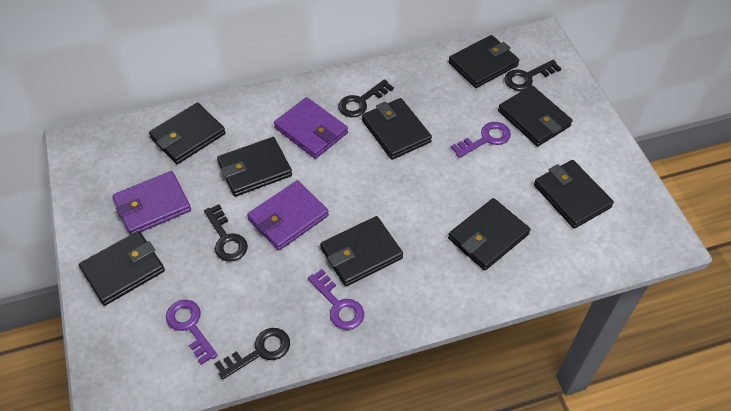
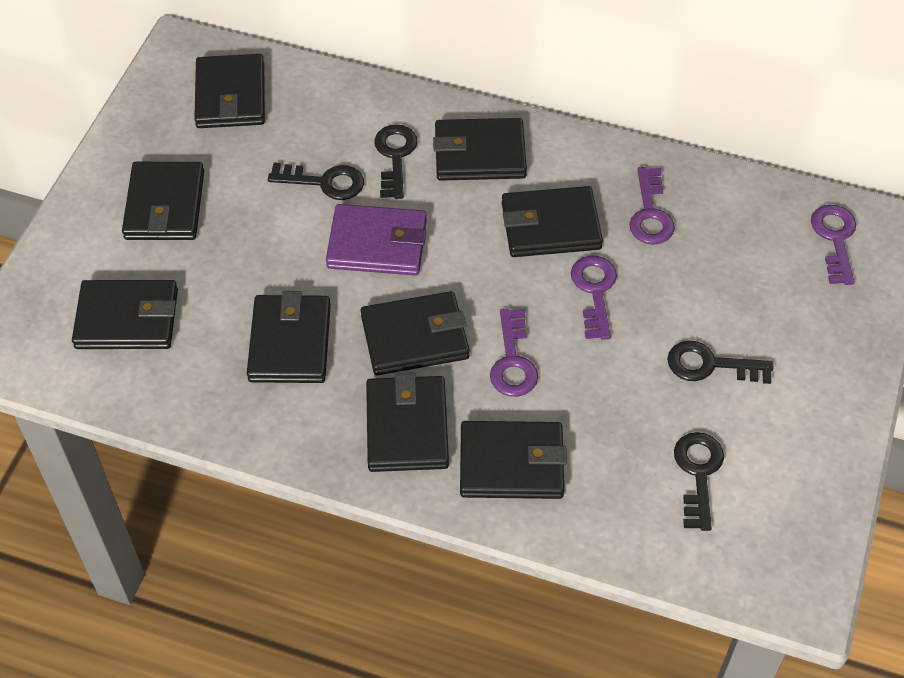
purple key: [166,299,218,365] [308,269,364,330] [451,122,511,158] = 3 -> [490,308,538,397] [571,255,617,340] [629,167,675,245] [811,205,856,285] = 4
purple wallet: [113,171,191,235] [247,180,329,251] [274,97,348,159] = 3 -> [326,204,427,276] = 1

